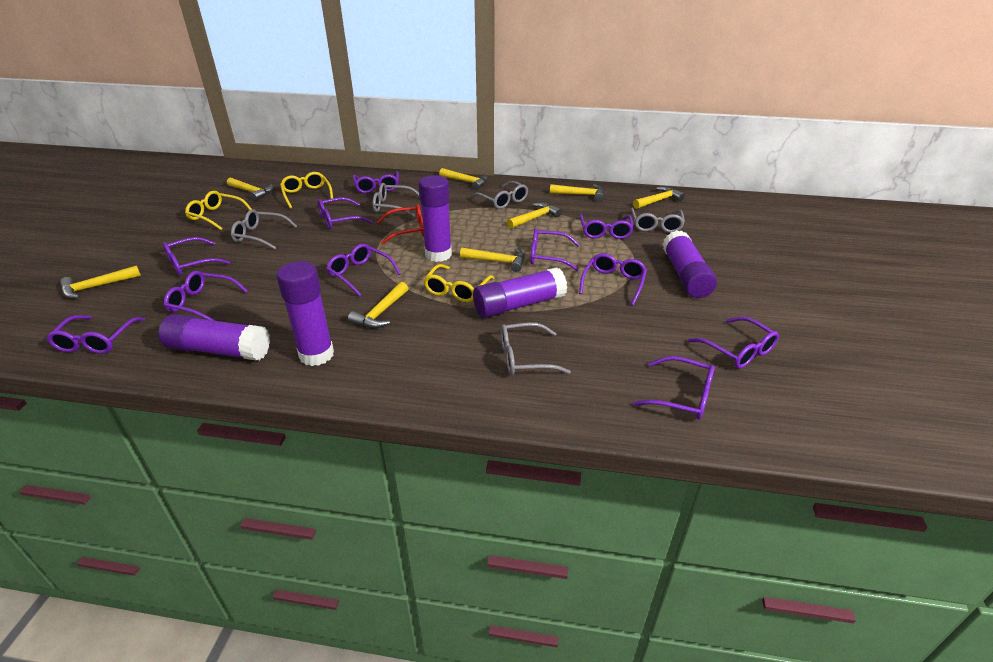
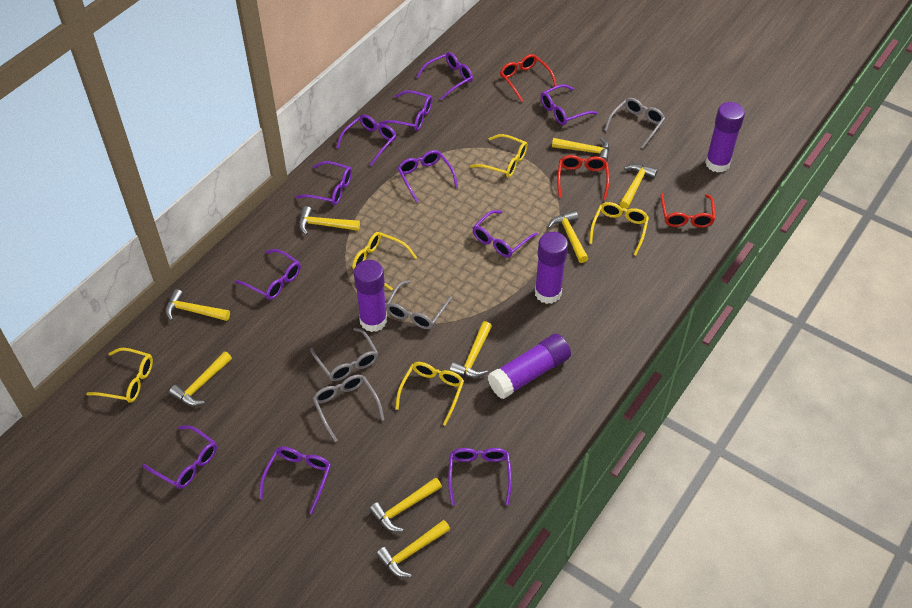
grey glasses: [231,209,297,249] [373,183,419,217] [471,181,528,209] [500,322,571,375] [631,207,685,233] = 5 -> [310,328,378,381] [313,375,384,442] [385,280,452,329] [604,98,665,149] = 4
purple glue stick: [158,314,270,361] [276,261,334,366] [418,175,452,262] [473,267,567,318] [662,230,717,298] = 5 -> [354,260,387,332] [488,334,571,399] [535,232,568,304] [705,102,745,173] = 4
red glasses: [377,204,424,244] = 1 -> [500,54,557,102] [557,155,609,201] [661,193,715,228] = 3
yellow glasses: [185,191,252,230] [280,172,333,209] [424,264,495,302] = 3 -> [86,348,153,403] [352,232,417,291] [395,362,464,426] [470,134,527,178] [589,202,649,256] = 5
yellow hammer: [60,265,141,299] [227,177,273,201] [348,282,408,328] [439,168,488,190] [460,248,524,272] [507,203,562,229] [550,184,604,201] [633,187,685,209] = 8 -> [165,289,230,321] [169,351,232,406] [299,206,360,235] [369,477,442,532] [376,520,450,577] [450,321,492,378] [548,211,588,263] [552,137,610,161] [619,164,658,209] = 9

